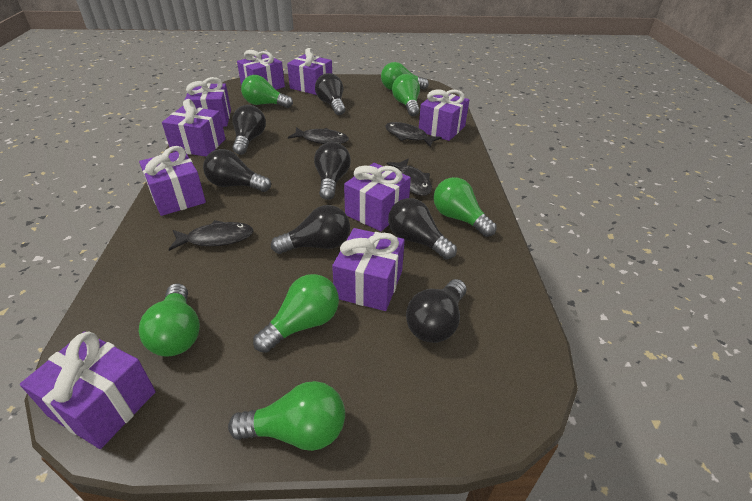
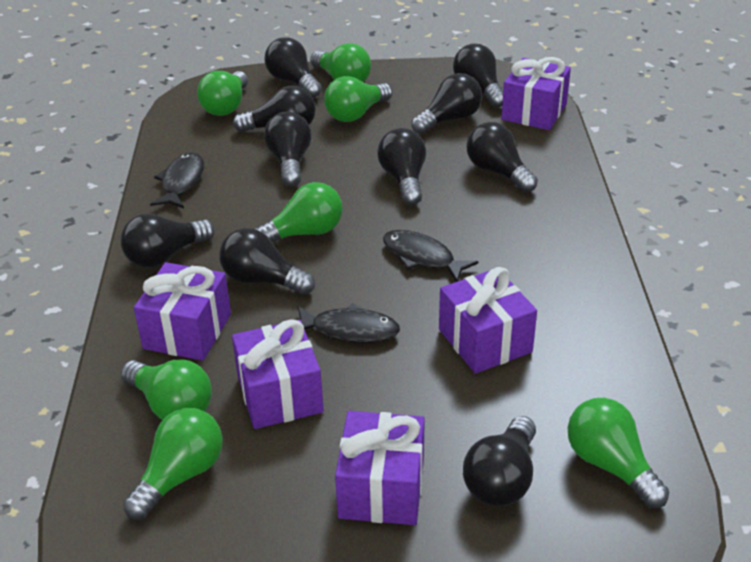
black fish: [169,220,254,251] [288,127,349,144] [385,122,442,147] [387,158,432,196] = 4 -> [150,153,204,208] [298,303,400,343] [383,230,478,282] = 3
black light bulb: [203,149,271,192] [232,105,266,155] [271,205,350,254] [314,142,351,200] [315,73,345,115] [388,198,457,260] [406,279,466,343] = 7 -> [120,213,215,268] [219,228,315,295] [233,86,316,132] [264,37,322,97] [264,111,312,186] [377,128,426,205] [411,73,482,134] [453,43,503,108] [463,416,536,506] [466,122,538,192] = 10
purple gift: [20,331,156,449] [139,146,206,216] [162,99,225,156] [185,77,231,127] [237,50,285,90] [287,48,332,95] [332,228,405,311] [344,163,411,231] [419,89,469,141] = 9 -> [134,262,231,361] [232,319,324,429] [335,411,425,525] [439,267,537,374] [501,57,571,130] = 5

